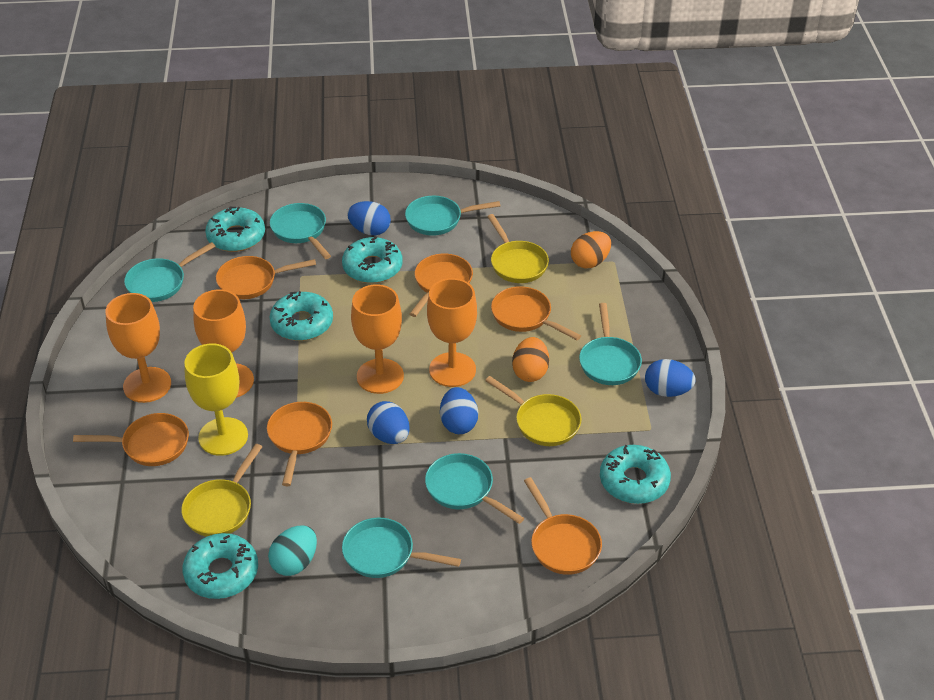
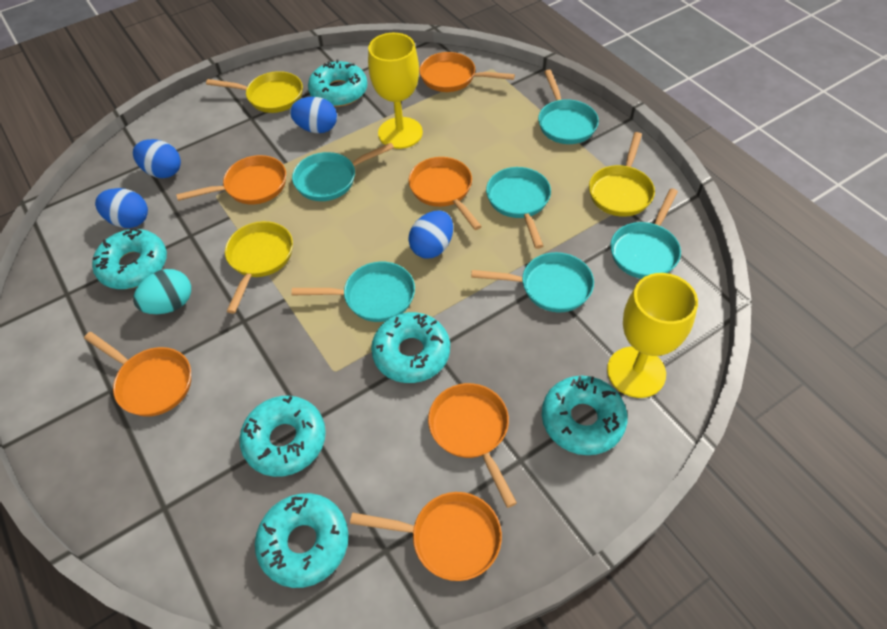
orange egg: [512,337,549,382] [571,231,611,268] = 2 -> none = 0
orange goblet: [105,293,171,403] [193,289,254,398] [351,284,404,394] [427,278,477,387] = 4 -> none = 0
turquoise donut: [182,533,258,599] [205,207,265,252] [269,291,333,341] [342,237,403,283] [600,445,671,504] = 5 -> [92,228,167,289] [239,396,326,477] [255,493,349,588] [308,59,367,107] [371,312,450,383] [542,376,627,455] = 6
yellow goblet: [184,343,248,456] = 1 -> [368,33,423,149] [607,273,698,398] = 2

